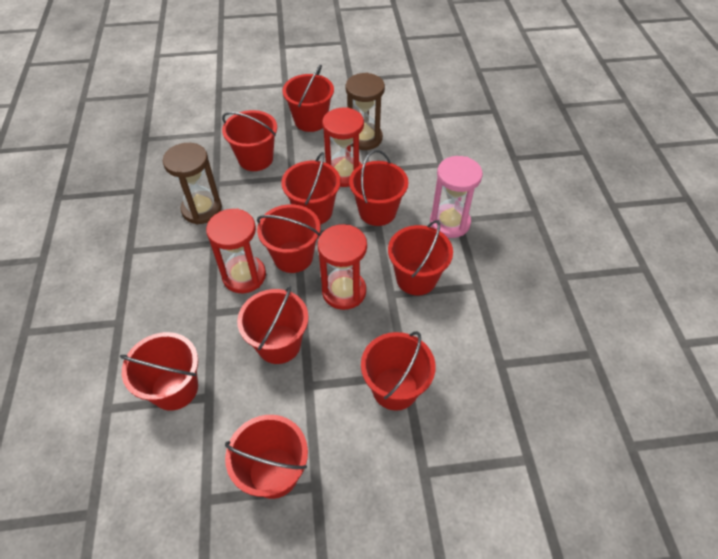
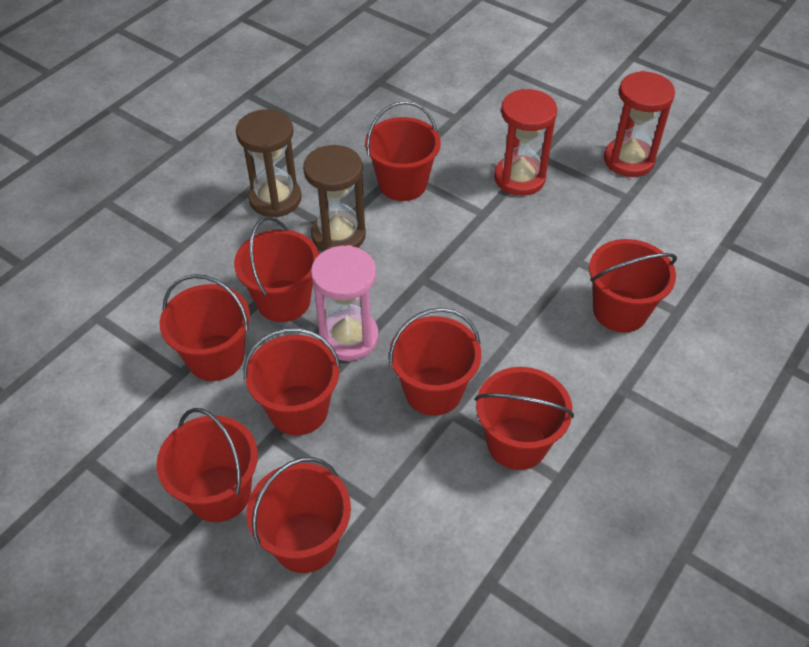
red bucket: [120,332,198,411] [222,110,277,171] [225,415,308,499] [237,286,309,364] [257,204,320,273] [281,152,341,225] [282,65,334,132] [349,150,408,226] [361,331,436,411] [388,220,453,295] = 10 -> [156,408,258,522] [160,274,250,381] [234,217,319,322] [244,328,341,435] [246,457,351,573] [365,101,441,201] [389,308,481,416] [475,367,574,470] [589,239,677,333] = 9
red hourglass: [206,209,266,293] [318,224,367,310] [322,107,364,187] = 3 -> [494,89,557,196] [604,71,675,177] = 2

